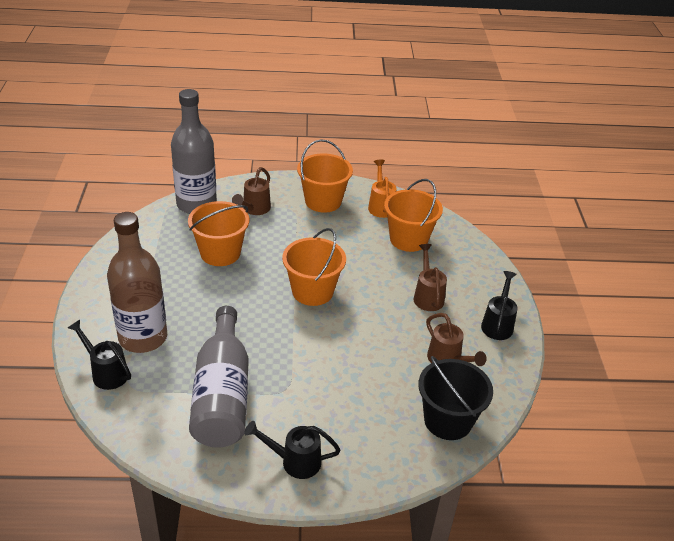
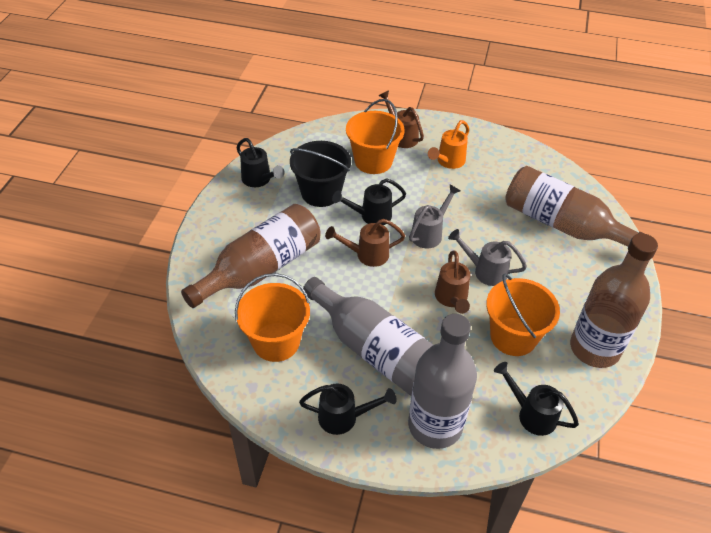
black watering can: [68,320,131,390] [244,421,341,479] [481,271,518,340] = 3 -> [236,138,285,187] [299,383,397,435] [332,178,406,225] [494,362,579,436] = 4
brown bottle: [107,212,167,353] = 1 -> [181,204,320,308] [505,166,645,247] [570,233,658,368] = 3
grey watering can: none = 0 -> [409,185,460,248] [448,229,527,286] = 2
orange bucket: [188,201,249,266] [282,228,346,306] [297,139,353,213] [384,179,443,252] = 4 -> [235,273,310,362] [346,99,405,174] [486,273,560,356] = 3

